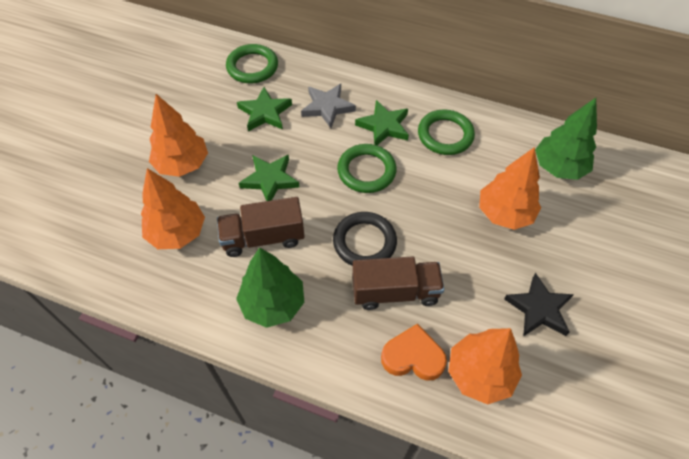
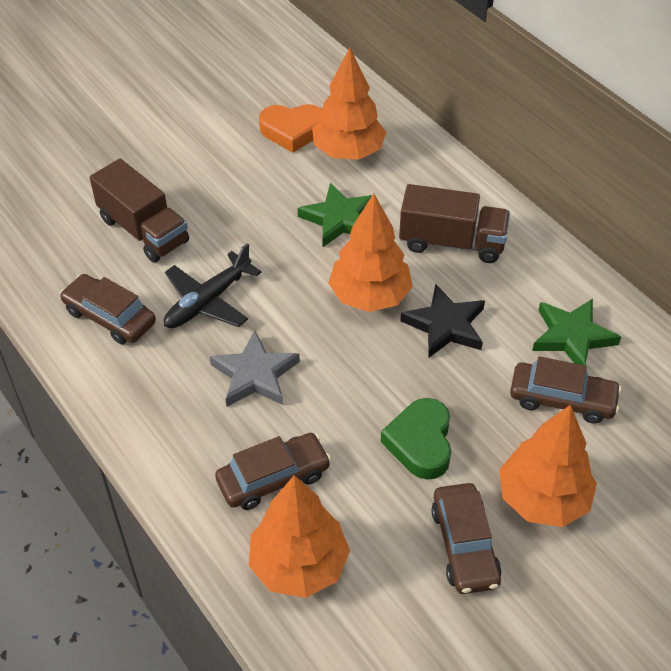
black plane: none = 0 -> [164,243,262,328] = 1
black ring: [333,212,397,266] = 1 -> none = 0
brown car: none = 0 -> [60,274,156,344] [215,433,331,510] [431,483,502,594] [510,356,621,424] = 4
green heart: none = 0 -> [381,398,451,480] = 1
green ring: [226,44,278,83] [337,144,397,193] [418,109,475,155] = 3 -> none = 0
green star: [237,87,292,132] [239,154,300,201] [355,100,409,145] = 3 -> [298,183,372,247] [532,299,621,365] = 2
green tree: [236,247,304,328] [535,98,597,180] = 2 -> none = 0

